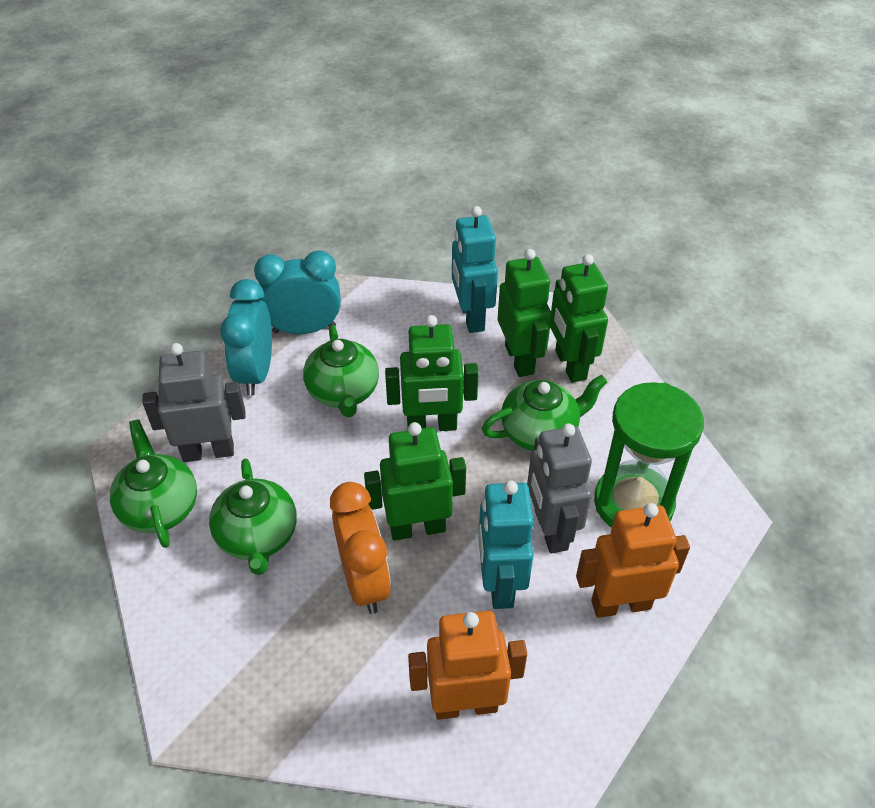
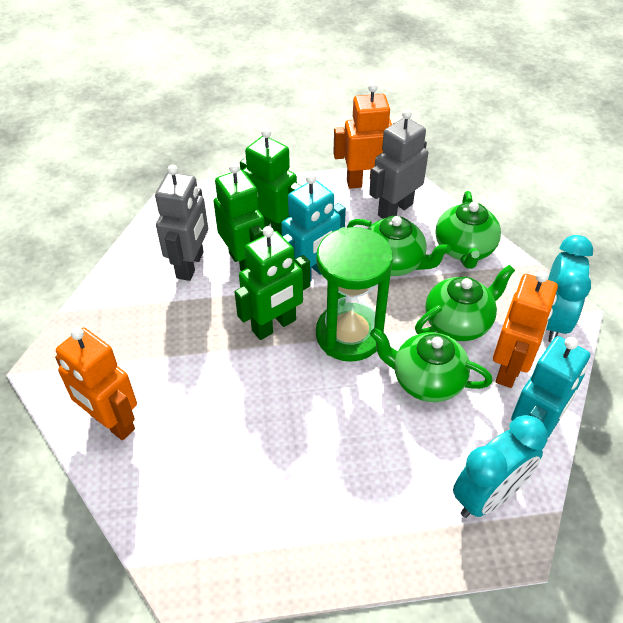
green robot: [364,422,466,541] [385,315,479,431] [498,249,552,377] [550,254,608,383] = 4 -> [214,163,265,271] [235,226,310,340] [240,128,302,235] = 3
orange clock: [330,482,391,614] = 1 -> none = 0
orange robot: [408,611,527,720] [576,503,690,618] = 2 -> [55,327,137,440] [333,83,394,189] [493,271,558,388] = 3

